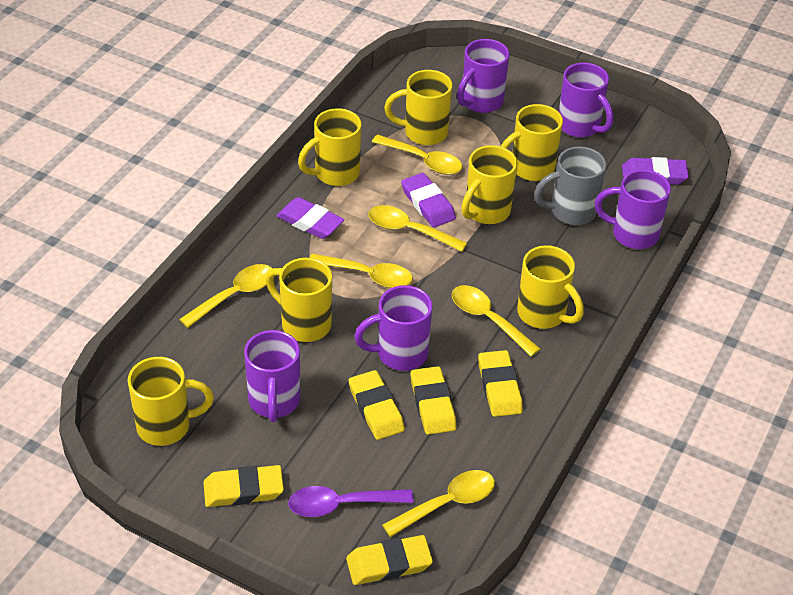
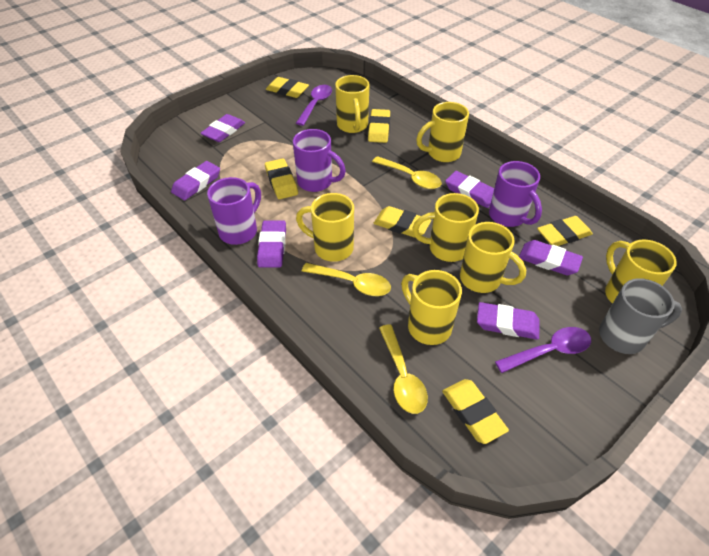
purple eraser: [276,197,344,239] [401,173,456,227] [622,157,689,185] = 3 -> [171,161,220,200] [200,114,245,142] [257,220,286,268] [445,171,494,208] [477,302,540,340] [519,240,583,275] = 6
purple mug: [244,330,300,422] [354,285,433,371] [457,39,509,113] [559,63,613,137] [595,170,671,249] = 5 -> [207,177,261,245] [293,129,346,192] [489,161,542,227] = 3
purple spoon: [288,486,414,517] = 1 -> [296,85,332,126] [495,327,591,373] = 2
yellow eraser: [203,465,284,507] [346,535,433,585] [349,370,405,440] [410,366,456,435] [478,350,523,417] = 5 -> [265,158,298,199] [266,77,309,98] [368,109,390,143] [374,206,431,238] [442,379,509,444] [537,216,593,246] = 6
yellow spoon: [179,264,272,328] [309,254,413,288] [368,205,467,252] [372,135,462,175] [382,470,495,537] [451,285,540,357] = 6 -> [302,263,391,296] [372,156,442,189] [379,324,428,414] = 3

